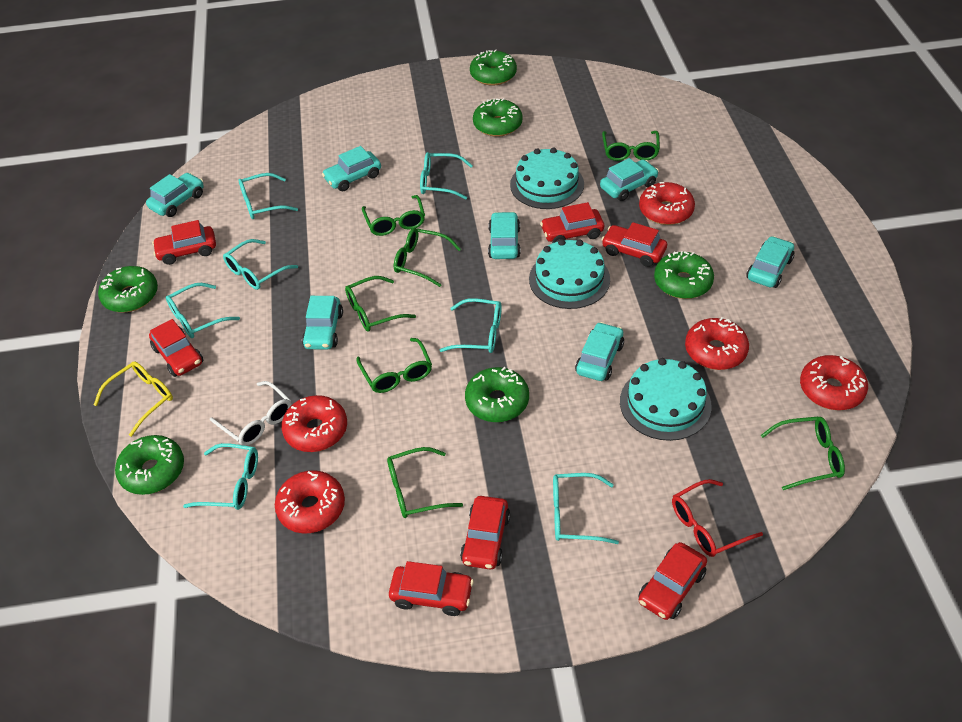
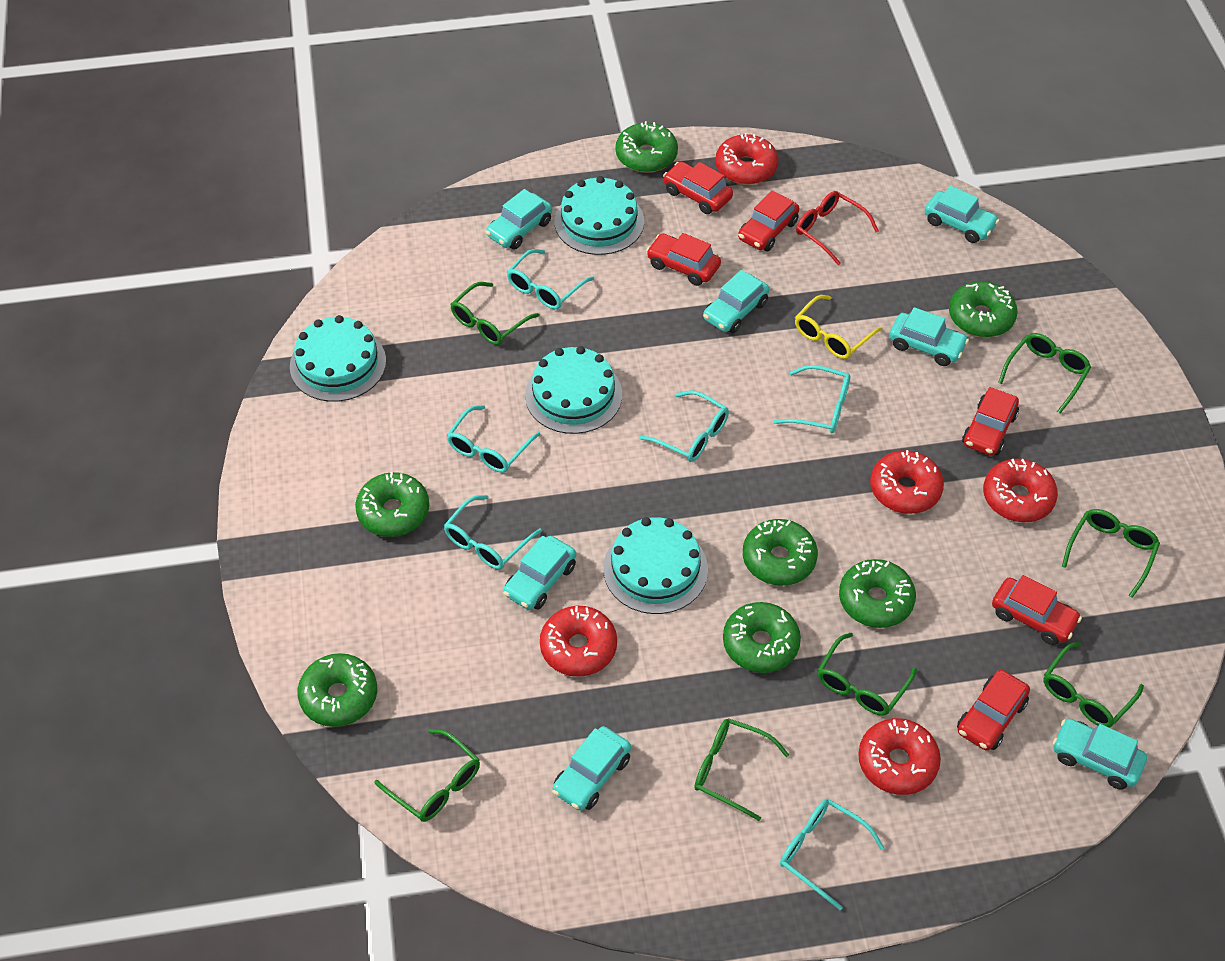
green donut: [98,266,158,313] [115,435,184,495] [465,367,529,422] [470,49,517,86] [473,98,522,137] [654,251,714,299] = 6 -> [298,653,377,727] [355,472,429,537] [616,121,678,173] [723,602,801,673] [743,519,818,586] [839,559,916,628] [949,281,1018,337] = 7
red car: [149,319,203,377] [152,220,216,265] [389,561,474,616] [460,496,510,570] [540,202,604,243] [601,222,667,267] [638,542,707,620] = 7 -> [646,233,721,286] [663,162,733,214] [738,190,799,251] [957,670,1030,751] [962,387,1019,456] [992,575,1082,645] = 6
turquoise cake: [510,147,584,209] [529,239,610,309] [620,358,712,441] = 3 -> [290,315,386,402] [525,346,622,434] [555,176,644,255] [603,517,708,614] = 4
turquoise glasses: [166,283,240,338] [183,443,258,510] [223,239,298,290] [238,173,298,219] [420,152,473,200] [440,298,502,353] [553,473,619,544] = 7 -> [444,495,542,570] [447,405,540,473] [507,249,594,310] [639,390,729,462] [773,365,850,433] [780,799,884,910] = 6
white glasses: [210,381,292,446] = 1 -> none = 0

